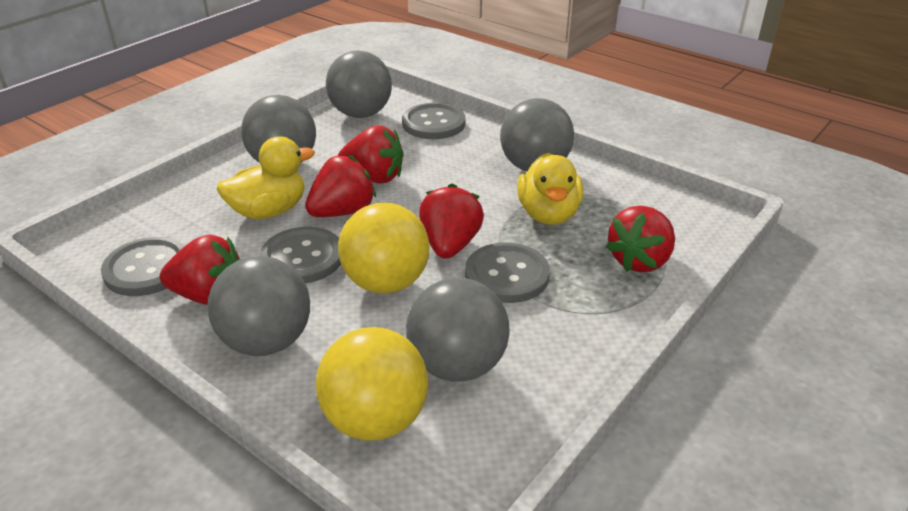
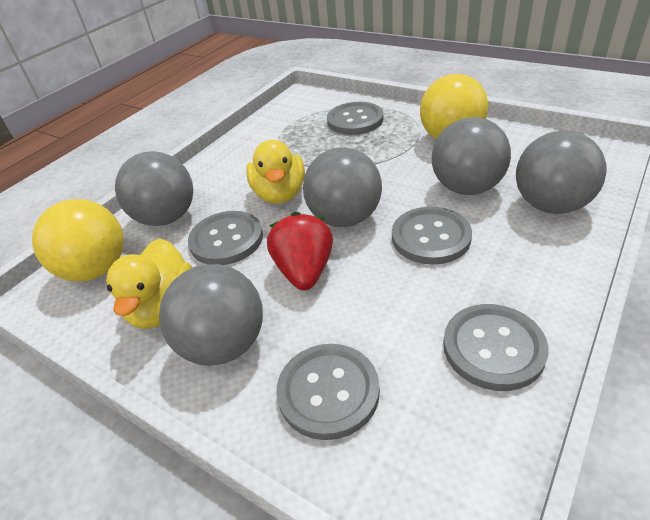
grey button: [101,237,184,296] [260,227,341,284] [402,103,466,139] [465,242,550,303] = 4 -> [188,211,263,265] [276,344,380,440] [327,102,383,135] [392,207,472,265] [443,304,549,391] = 5
red strawberry: [160,234,240,305] [305,155,376,217] [338,126,404,184] [419,184,484,259] [606,206,675,272] = 5 -> [267,212,333,290] = 1

